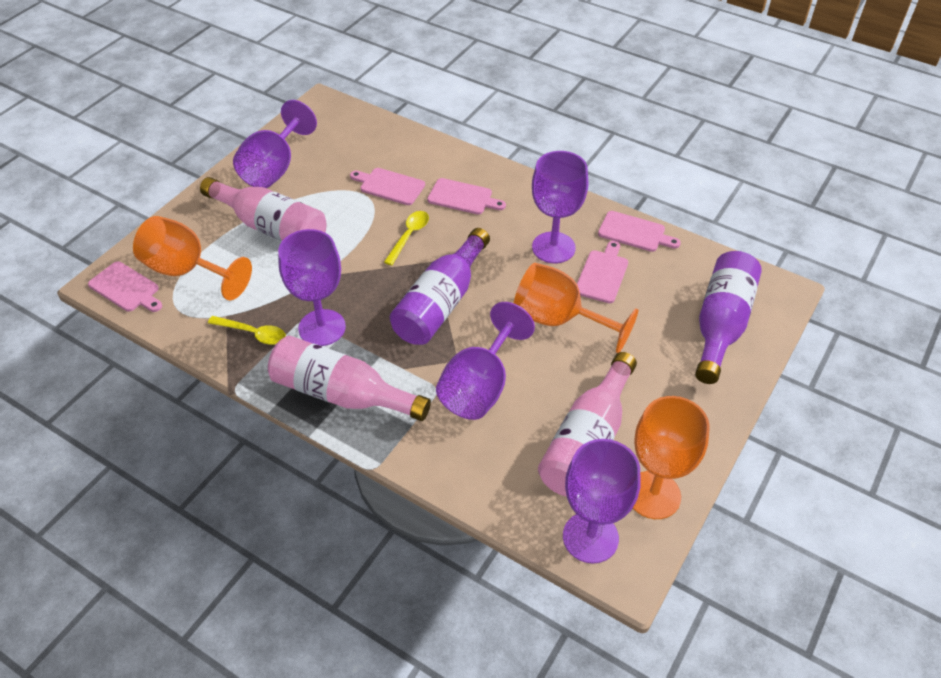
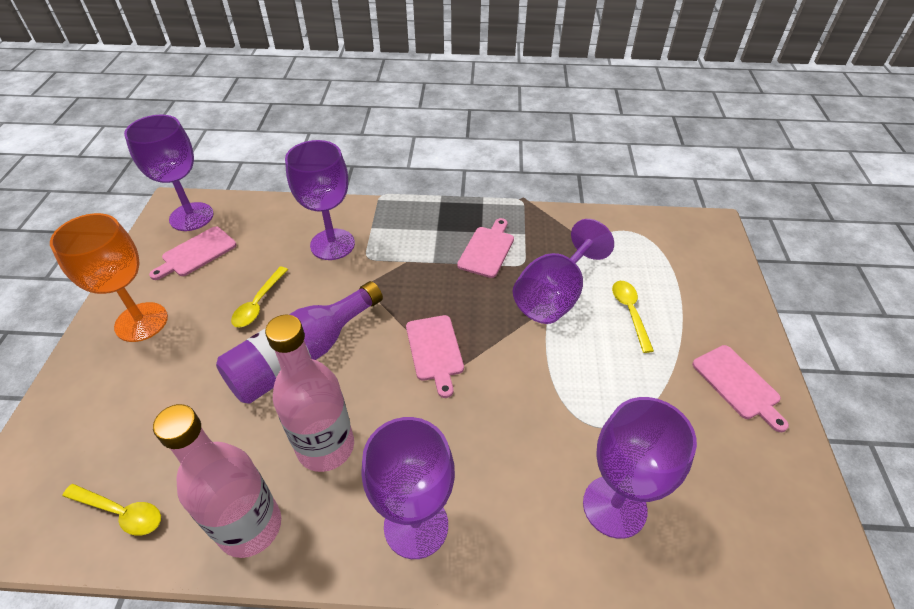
orange goblet: [133,216,252,300] [514,263,638,353] [633,396,710,519] = 3 -> [50,213,168,342] = 1
pink bottle: [200,177,326,241] [268,336,431,421] [538,352,637,497] = 3 -> [153,404,281,558] [265,315,354,472] = 2
pink cutting board: [88,261,162,312] [350,168,425,205] [427,178,506,215] [577,241,628,303] [598,211,681,252] = 5 -> [149,226,237,280] [406,315,464,398] [457,218,514,278] [692,345,789,432] = 4
purple bottle: [390,228,490,345] [695,251,762,384] = 2 -> [216,281,383,404] = 1
yellow spoon: [208,316,286,345] [384,211,429,265] = 2 -> [63,484,161,536] [231,267,288,327] [612,281,654,353] = 3

